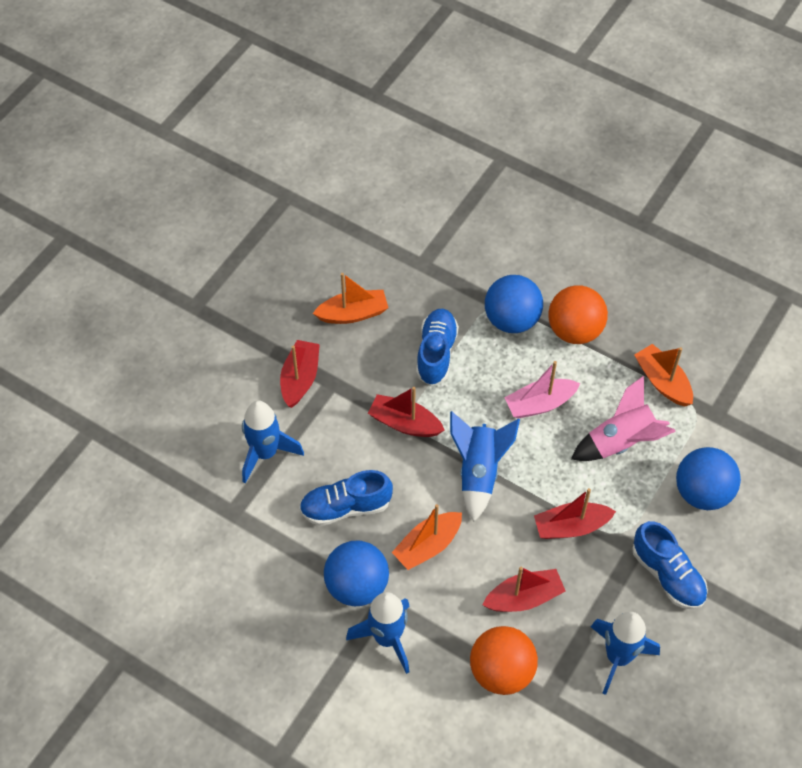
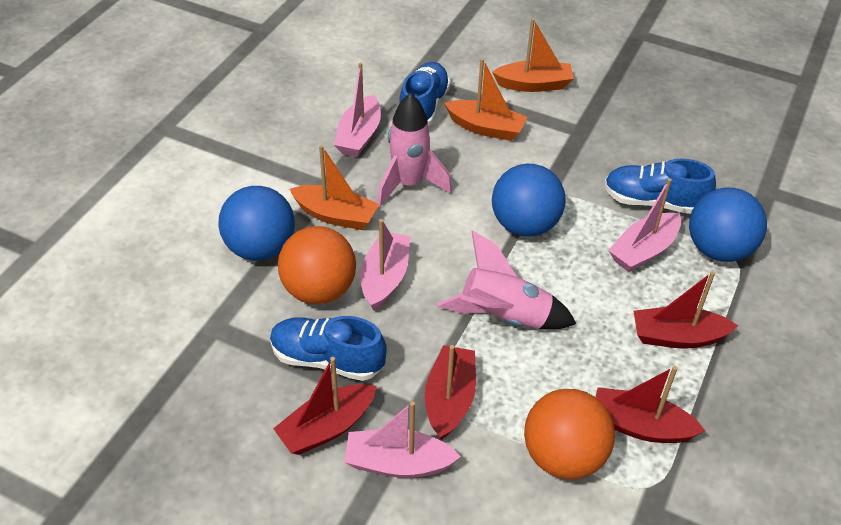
blue rocket: [242,401,304,484] [346,592,409,674] [450,411,520,522] [591,612,660,695] = 4 -> none = 0
pink boat: [504,361,580,419] = 1 -> [334,62,381,157] [344,401,461,478] [360,219,410,311] [608,178,681,272] = 4
pink rocket: [571,376,676,461] = 1 -> [377,93,452,207] [437,231,576,329] = 2

